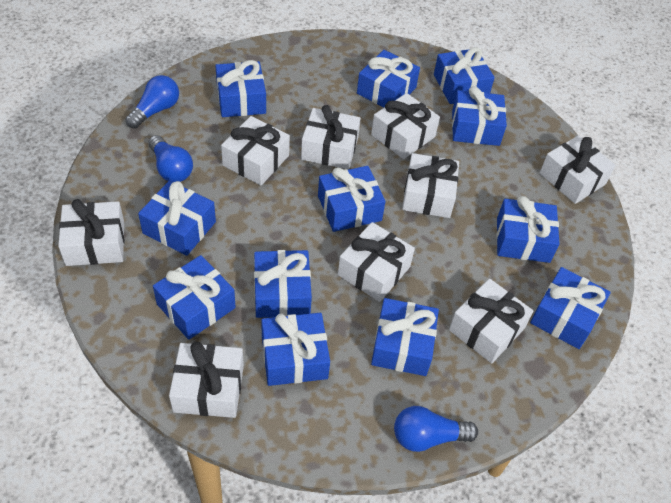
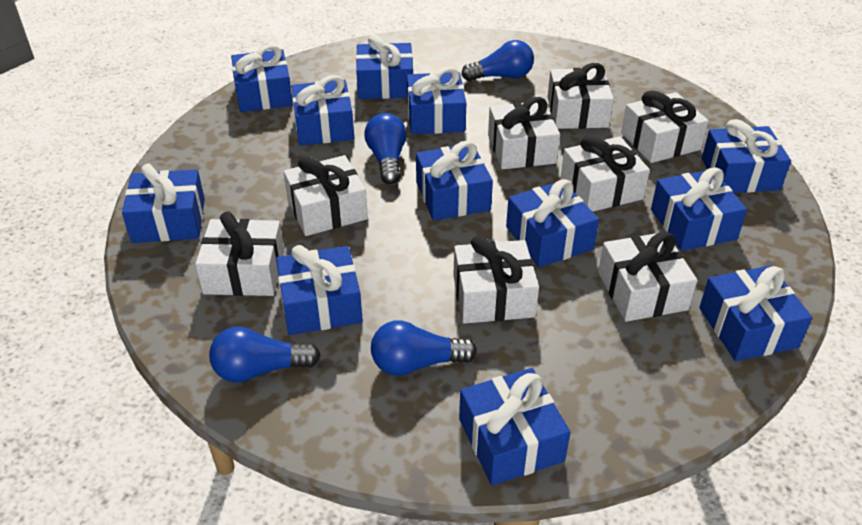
blue light bulb: [125,75,179,129] [149,135,193,182] [394,406,478,452] = 3 -> [209,327,321,382] [364,113,407,184] [371,321,477,376] [461,40,534,81] = 4
white gift: [58,199,124,266] [169,342,244,418] [221,116,290,185] [301,105,361,169] [338,222,415,302] [371,93,440,159] [402,153,459,218] [449,279,533,363] [540,135,616,204] = 9 -> [195,211,284,296] [283,155,368,236] [454,236,539,324] [488,97,560,170] [548,63,614,129] [561,135,650,212] [598,232,697,322] [621,90,709,163] = 8

